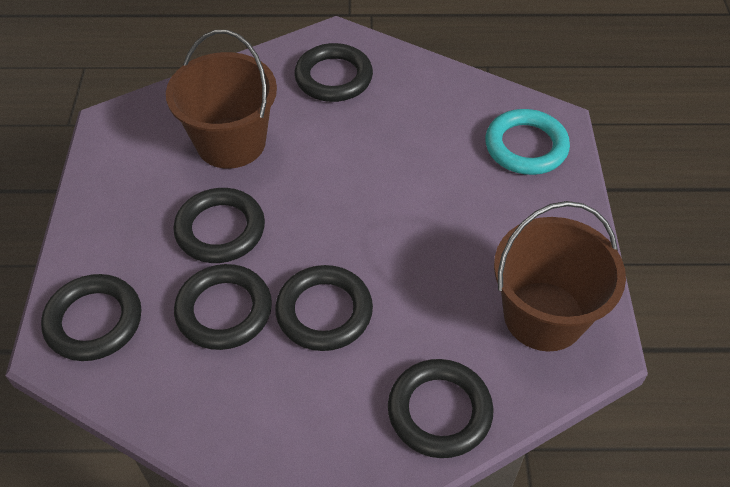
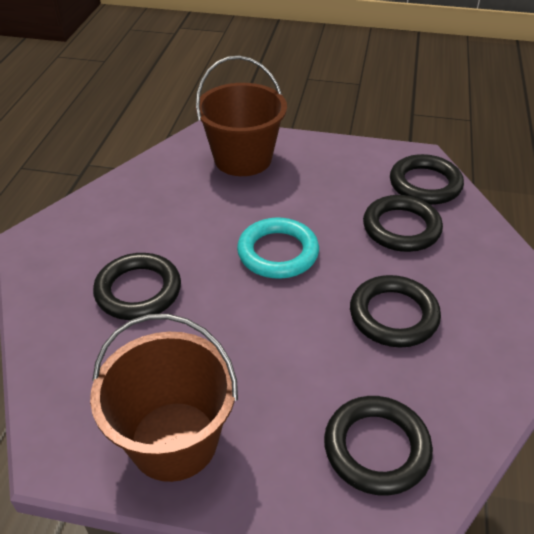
black ring: [41,274,142,361] [173,188,265,263] [174,264,272,350] [275,265,373,351] [294,43,373,102] [388,359,494,458] = 6 -> [93,253,181,320] [324,396,433,496] [350,275,441,347] [363,195,443,252] [390,154,464,205] = 5

